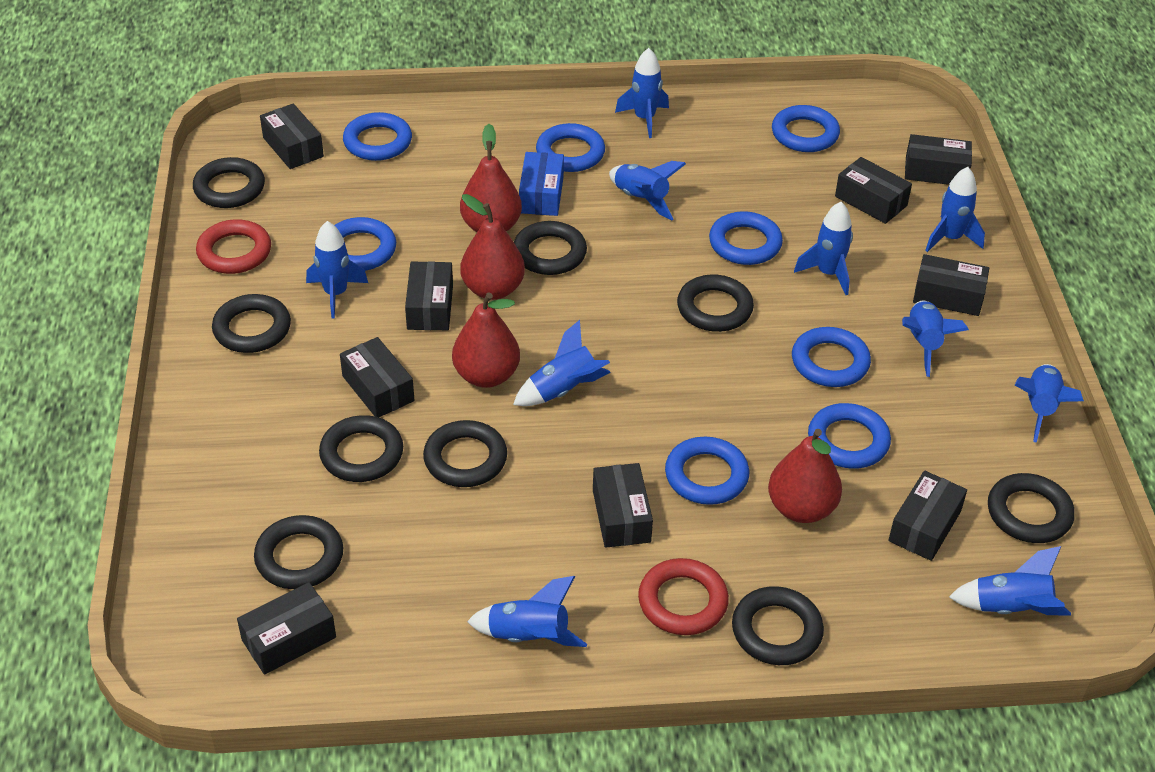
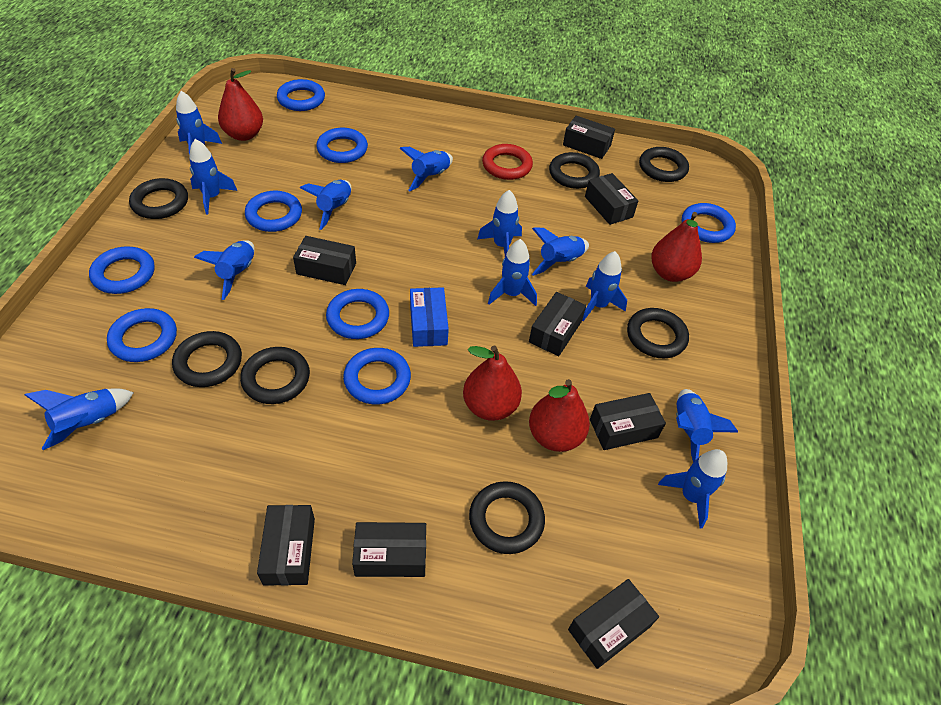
black box: [237,582,336,675] [260,104,324,169] [340,337,414,417] [405,261,453,330] [593,463,653,548] [835,157,912,224] [888,471,967,561] [905,134,972,185] [913,254,989,316] = 9 -> [257,505,315,586] [293,236,356,285] [352,522,426,577] [529,292,586,356] [563,116,615,159] [568,579,659,669] [585,173,638,225] [590,393,666,450] = 8
black ring: [193,157,265,208] [212,294,291,353] [254,515,343,589] [319,415,403,482] [423,420,507,487] [514,221,587,275] [677,274,754,332] [732,586,824,665] [988,473,1075,543] = 9 -> [129,178,188,219] [172,331,242,387] [240,347,310,404] [469,481,545,554] [549,152,600,189] [627,308,689,359] [639,147,689,182] = 7
blue rocket: [306,221,368,318] [467,576,587,647] [513,320,611,406] [609,161,686,221] [615,48,669,138] [794,202,853,295] [902,301,969,377] [925,167,985,252] [949,546,1071,615] [1015,364,1084,443] = 10 -> [24,389,134,450] [176,91,222,155] [189,139,237,214] [194,240,255,300] [300,180,351,230] [400,147,453,192] [477,190,522,257] [488,239,537,306] [532,227,589,276] [582,251,627,321] [658,449,727,528] [676,389,738,463] = 12
red ring: [196,219,271,274] [638,558,729,635] = 2 -> [482,144,533,180] = 1

